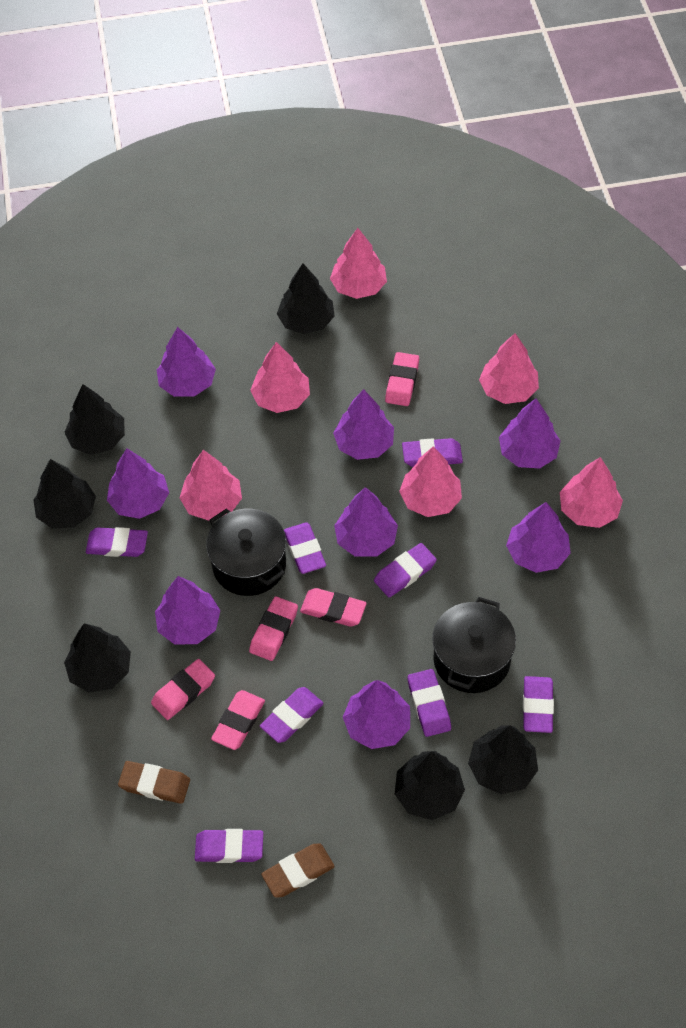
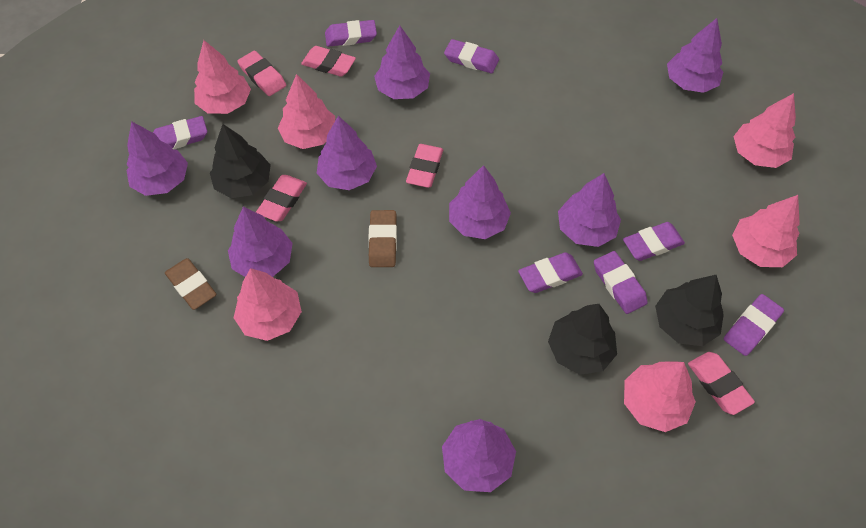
black pot: [206,508,286,596] [433,597,516,693] = 2 -> none = 0
black tree: [33,459,96,529] [64,384,125,455] [64,623,131,693] [277,263,335,334] [395,751,465,820] [468,725,538,795] = 6 -> [210,124,271,198] [548,304,617,375] [655,275,724,346] = 3
purple eraser: [86,527,148,557] [195,829,263,863] [260,687,324,743] [284,522,326,574] [374,543,437,597] [402,438,463,467] [407,669,451,737] [523,676,554,733] = 8 -> [153,116,207,149] [325,20,377,47] [444,39,499,73] [518,252,583,293] [594,251,648,314] [623,222,685,261] [724,294,784,356] = 7

